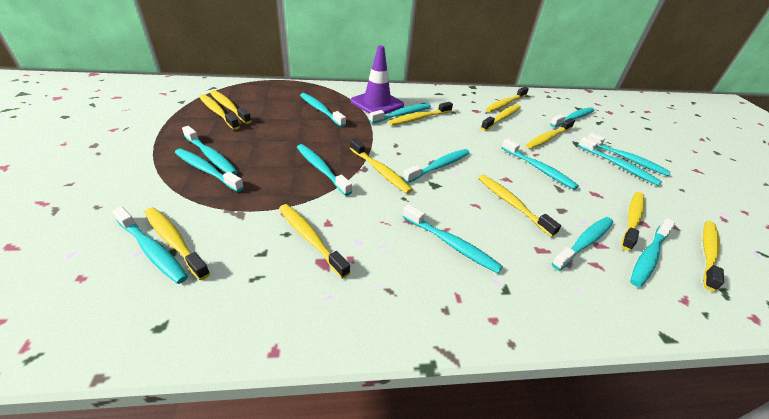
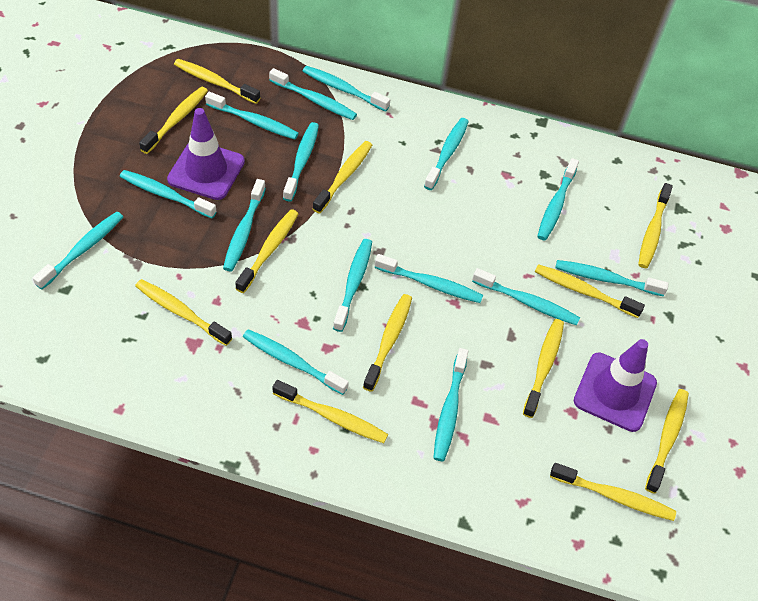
purple traffic cone: [350,45,404,114] = 1 -> [167,108,245,200] [574,339,657,432] = 2
turquoise toothbrush: [112,206,188,284] [175,149,244,192] [182,126,238,175] [297,144,352,196] [300,93,346,127] [369,103,431,124] [403,149,470,183] [403,204,503,274] [501,138,579,190] [550,107,595,127] [552,217,613,271] [578,137,662,186] [587,132,671,176] [630,218,675,287] = 14 -> [33,212,123,289] [120,170,217,218] [205,92,299,140] [223,179,266,271] [243,329,349,395] [269,68,357,120] [283,122,319,202] [303,66,390,112] [333,239,372,332] [375,254,483,303] [424,118,469,190] [433,348,468,461] [472,268,580,325] [537,158,579,240] [555,260,669,296] = 15

